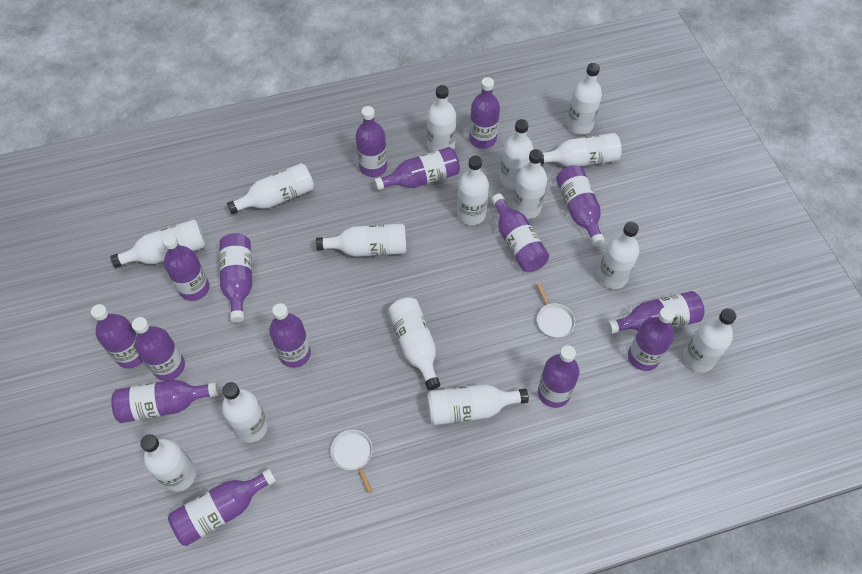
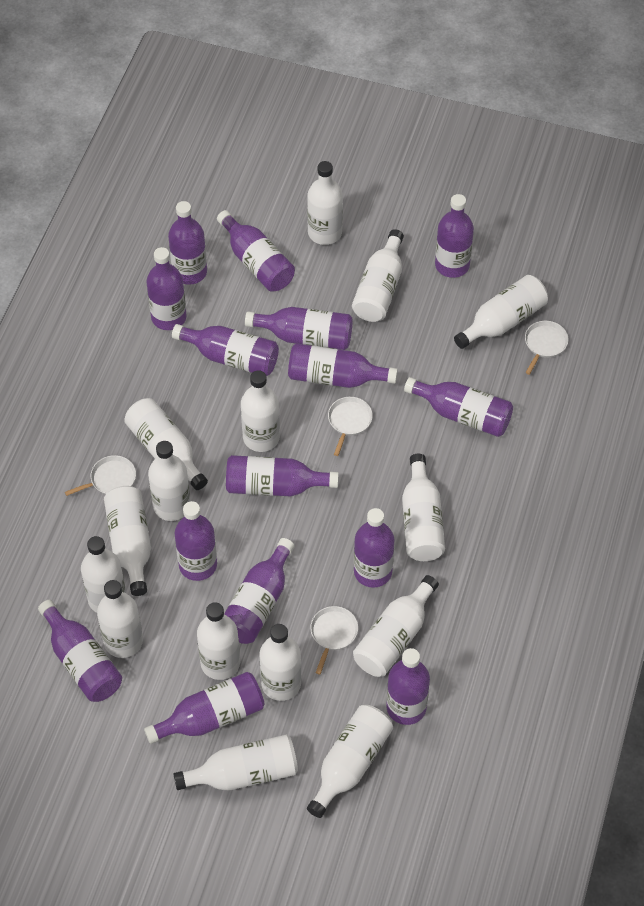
white pan: [330,430,372,493] [536,283,575,338] = 2 -> [65,455,136,496] [310,606,358,674] [328,397,373,456] [525,321,568,375] = 4

